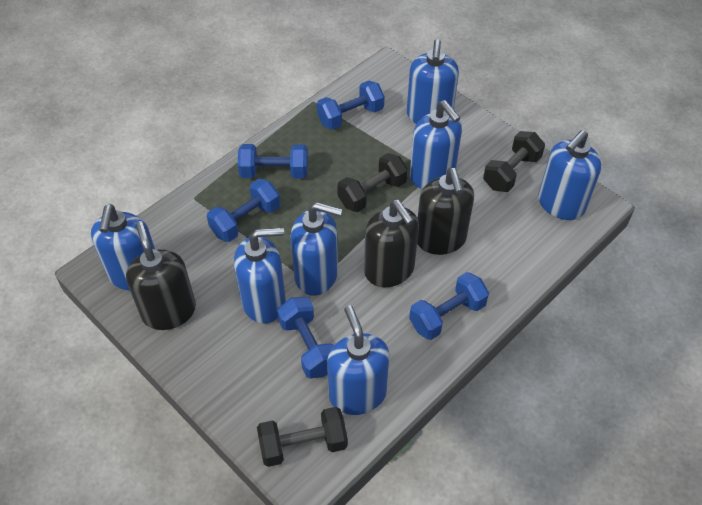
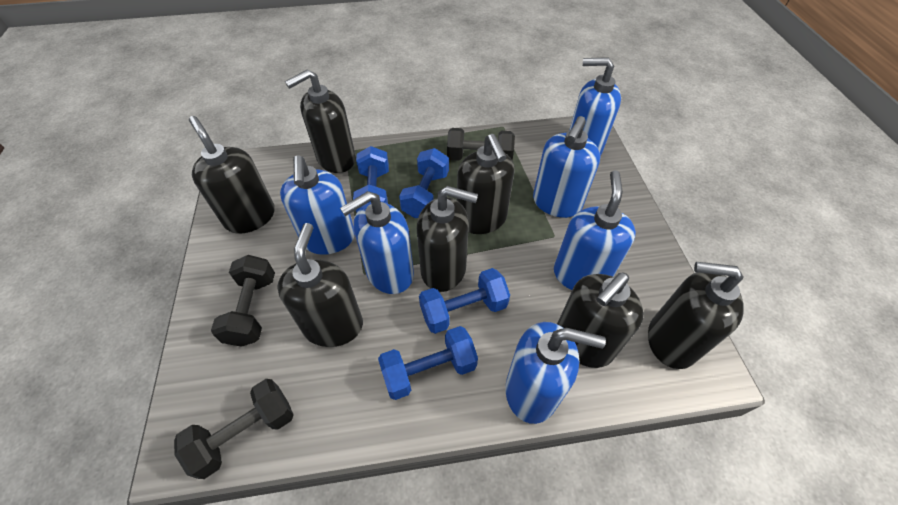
black soap dispenser: [126,221,196,330] [364,200,419,287] [417,168,474,255] = 3 -> [189,116,275,234] [277,223,363,347] [285,70,356,173] [417,186,478,292] [457,134,514,234] [557,272,644,368] [648,262,744,369] = 7
blue dumbbell: [207,179,280,242] [238,144,308,179] [277,297,334,379] [317,81,385,130] [409,272,489,340] = 5 -> [353,146,389,213] [378,326,478,400] [399,148,449,218] [419,268,510,334] = 4
blue soap dispenser: [91,204,155,290] [234,227,286,324] [291,202,342,296] [327,305,390,415] [407,39,459,124] [410,100,462,189] [538,130,602,220] = 7 -> [280,155,355,255] [340,191,414,294] [506,322,606,424] [533,116,600,218] [554,170,636,290] [570,57,621,156] = 6

